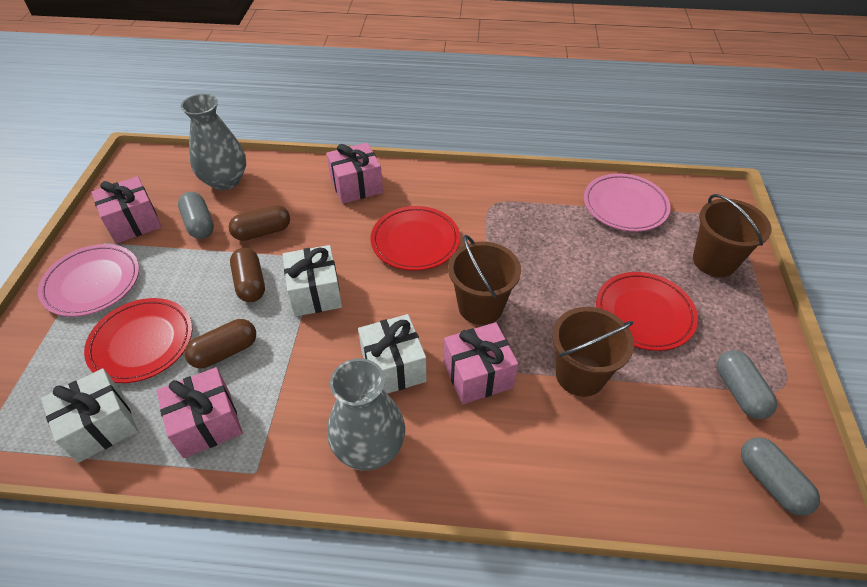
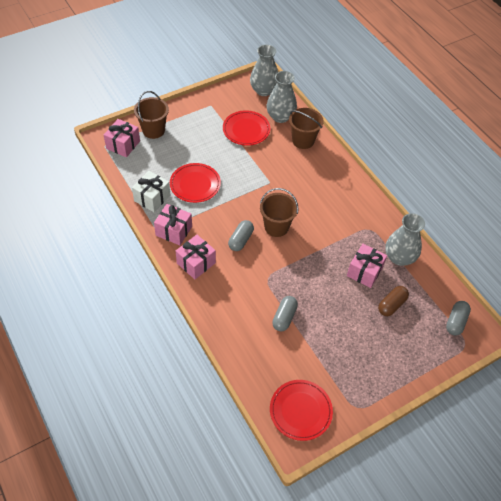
brown capsule: [185,319,256,368] [229,205,290,241] [230,248,265,302] = 3 -> [378,286,409,316] = 1
grey vase: [181,94,246,190] [327,358,405,470] = 2 -> [250,45,278,96] [267,71,297,123] [385,213,425,266] = 3
pink plate: [38,244,139,317] [584,173,671,232] = 2 -> none = 0
white gift: [41,368,138,463] [283,245,342,317] [358,314,427,394] = 3 -> [132,171,170,212] = 1

